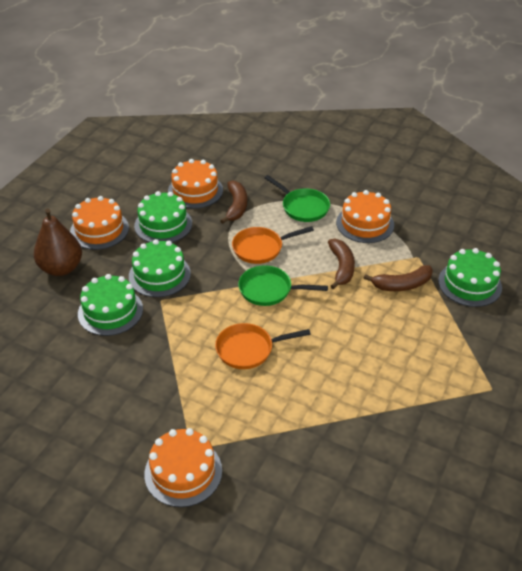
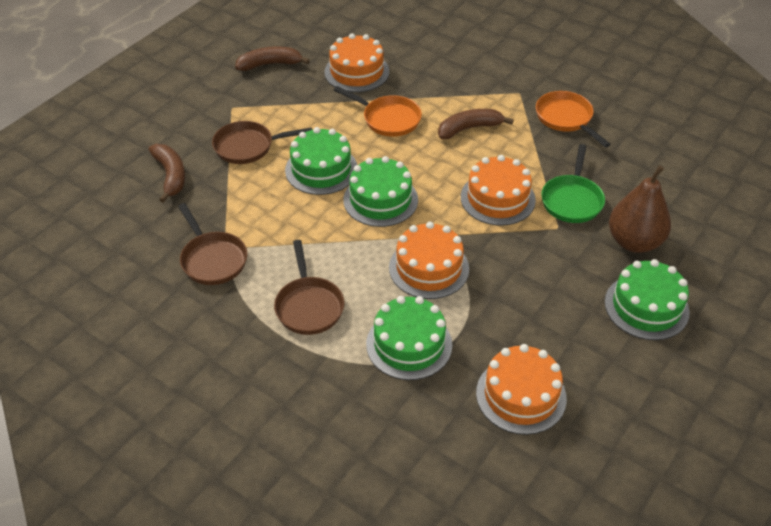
brown pan: none = 0 -> [178,203,247,285] [212,121,312,164] [274,240,345,335] = 3
green pan: [238,265,328,306] [265,175,330,222] = 2 -> [541,144,605,223] = 1

